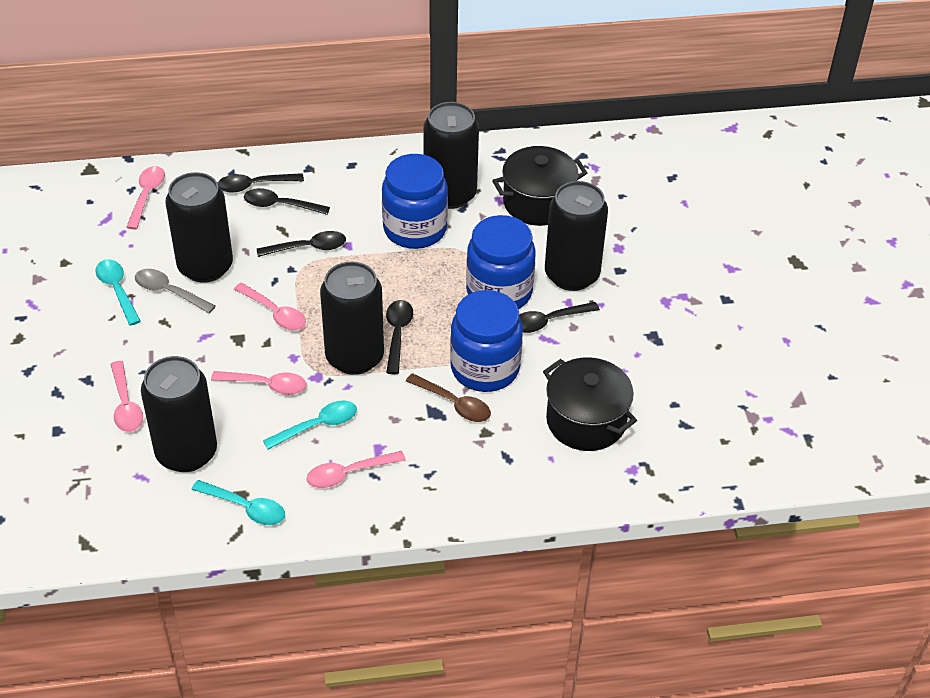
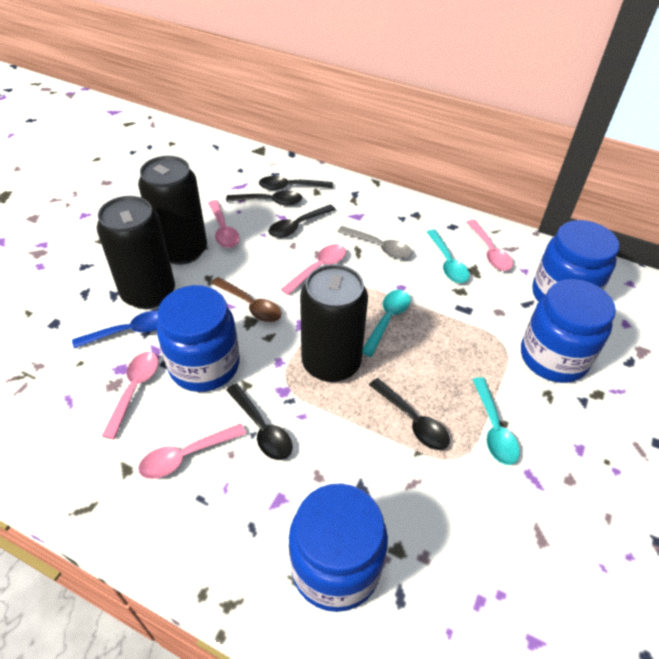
black can: [141,356,217,472] [165,172,233,283] [320,262,384,375] [423,102,479,209] [545,181,608,291] = 5 -> [97,196,175,309] [138,156,207,265] [300,264,368,382] = 3
black pot: [492,146,587,226] [543,357,637,451] = 2 -> none = 0
blue jar: [382,154,448,249] [450,290,523,392] [466,215,536,309] = 3 -> [157,285,240,392] [289,483,388,612] [521,279,616,383] [532,220,619,302] = 4
blue spoon: none = 0 -> [72,311,158,348] = 1

